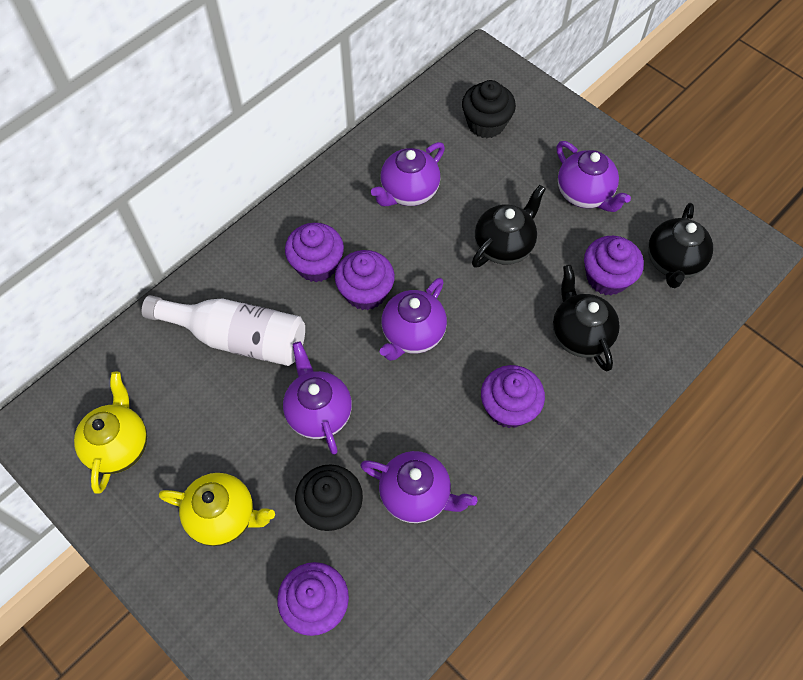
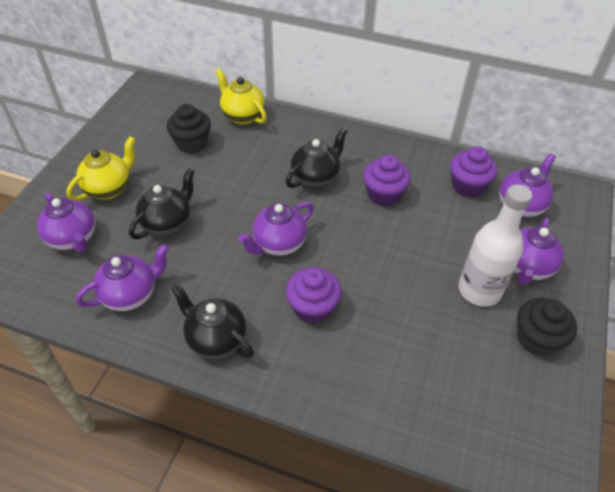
purple cupcake: [277,562,349,636] [285,223,344,282] [335,250,395,310] [481,365,545,428] [584,236,644,295] = 5 -> [286,267,342,324] [363,155,411,206] [450,146,497,197] = 3

